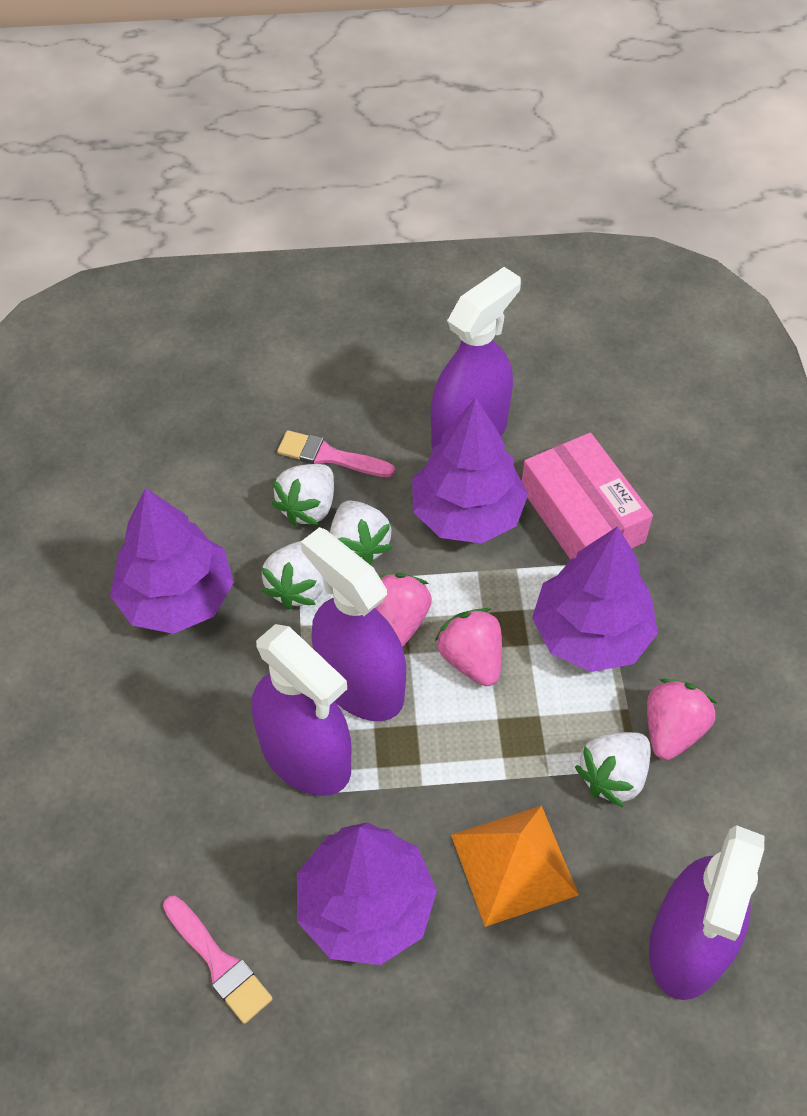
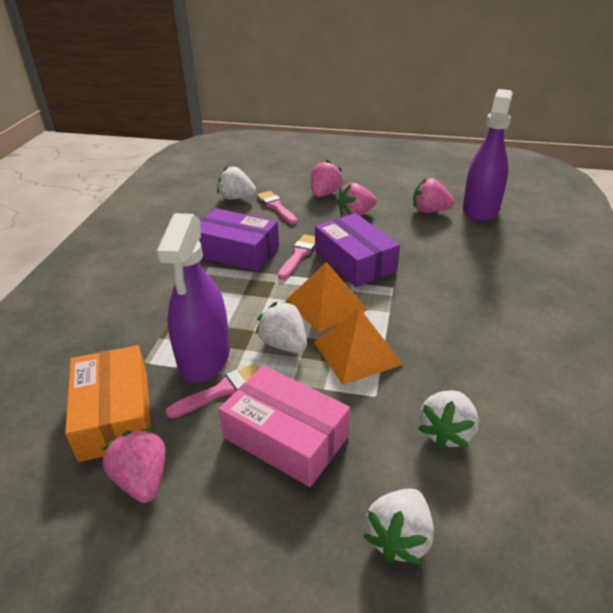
orange box: none = 0 -> [65,345,151,462] = 1
orange pyramid: [451,806,579,927] = 1 -> [285,262,368,332] [314,308,403,385] = 2
pink brush: [163,896,273,1024] [277,430,395,477] = 2 -> [165,363,259,418] [257,191,298,224] [278,234,315,280] = 3
pink strawberry: [375,573,432,647] [435,608,502,686] [647,679,718,760] = 3 -> [101,428,165,503] [311,160,343,197] [336,183,377,217] [413,178,455,213] = 4
purple box: none = 0 -> [199,208,279,271] [315,213,400,287] = 2
purple spray bottle: [252,624,351,796] [301,527,406,721] [431,267,521,449] [649,825,764,1000] = 4 -> [156,213,230,383] [463,89,513,222] = 2
purple tree: [110,488,234,634] [297,822,437,965] [412,398,528,544] [532,526,658,672] = 4 -> none = 0

